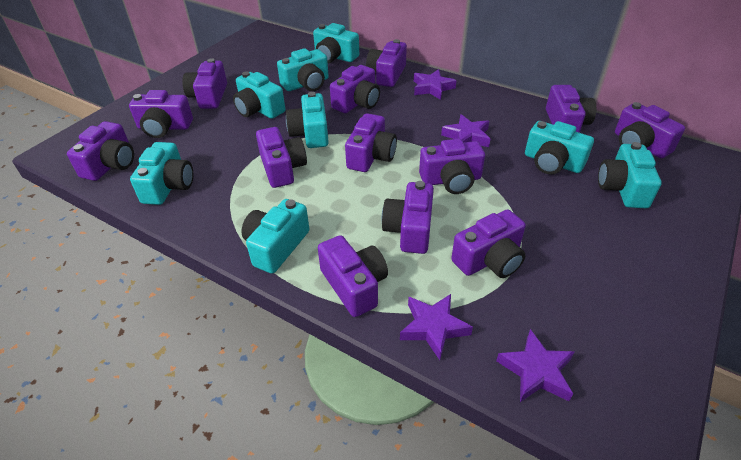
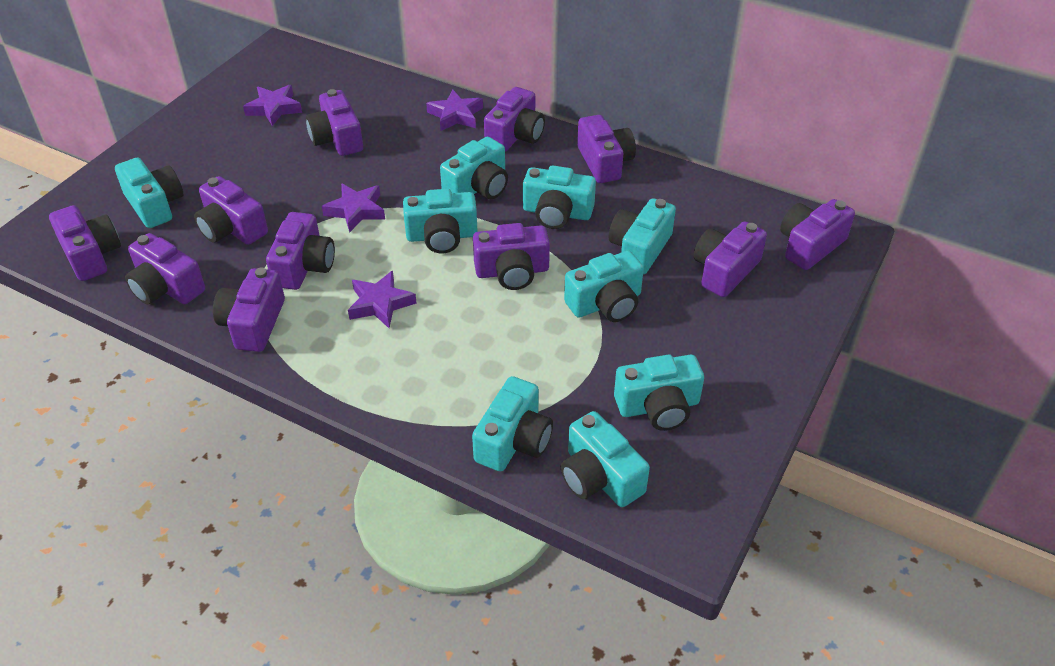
purple camera: [67,121,134,181] [129,90,193,138] [182,58,227,109] [256,127,307,188] [318,235,388,317] [330,65,380,113] [345,113,397,172] [366,39,407,87] [382,181,434,254] [419,139,485,194] [451,209,526,278] [546,85,596,133] [615,102,685,158] = 13 -> [49,205,121,281] [125,233,205,304] [194,176,268,245] [213,267,285,352] [266,212,335,290] [306,89,363,156] [473,223,550,290] [484,87,545,152] [577,115,636,183] [694,221,767,297] [780,199,855,270] = 11
turquoise camera: [130,142,193,205] [233,71,285,119] [241,199,309,274] [277,48,329,91] [286,92,329,148] [313,23,359,63] [525,121,594,174] [598,142,662,208] = 8 -> [115,158,183,228] [403,189,478,253] [440,137,508,199] [472,376,553,472] [523,165,596,229] [561,411,650,507] [564,251,644,322] [609,198,676,274] [614,354,704,431] = 9

